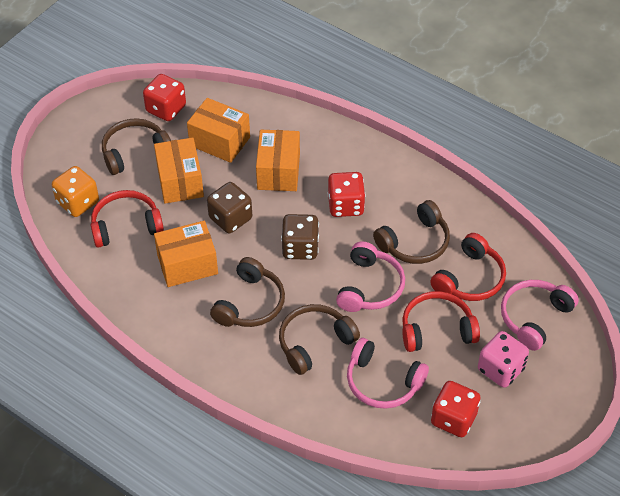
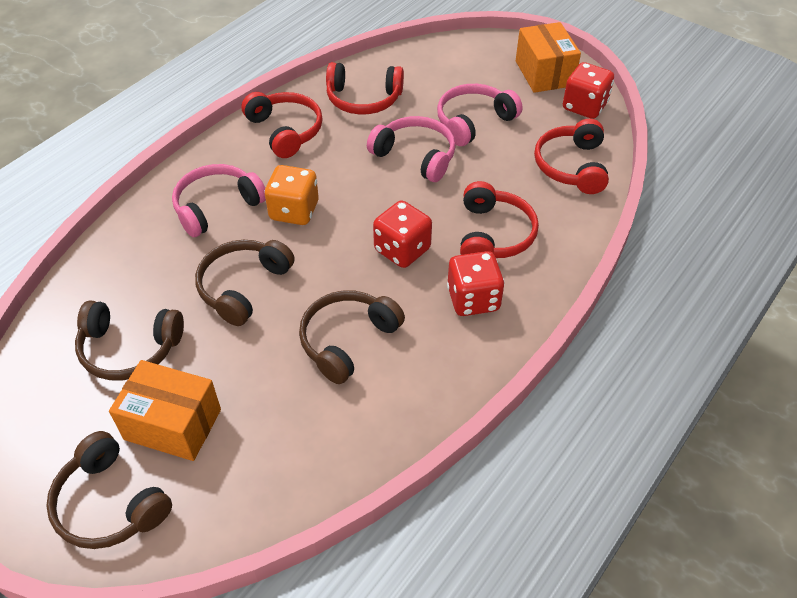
brown dice: [207,182,252,233] [281,214,319,260] = 2 -> none = 0
orange box: [154,137,204,204] [154,221,218,287] [187,98,250,163] [256,130,300,191] = 4 -> [109,360,221,461] [516,22,581,93] = 2
pink dice: [478,331,529,388] = 1 -> none = 0
red headphones: [91,190,164,248] [402,291,480,352] [430,233,506,301] = 3 -> [241,92,323,158] [326,62,404,114] [460,181,539,258] [534,119,609,194] = 4

